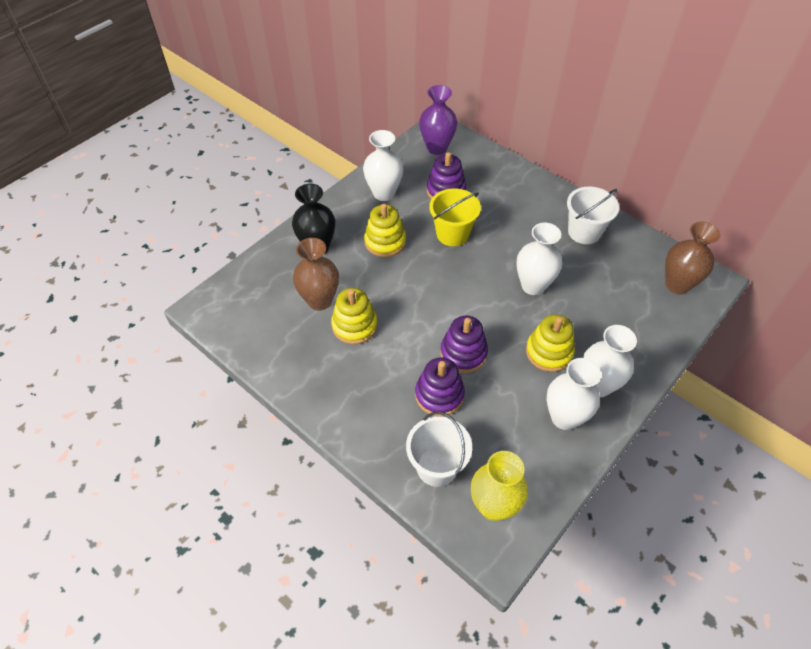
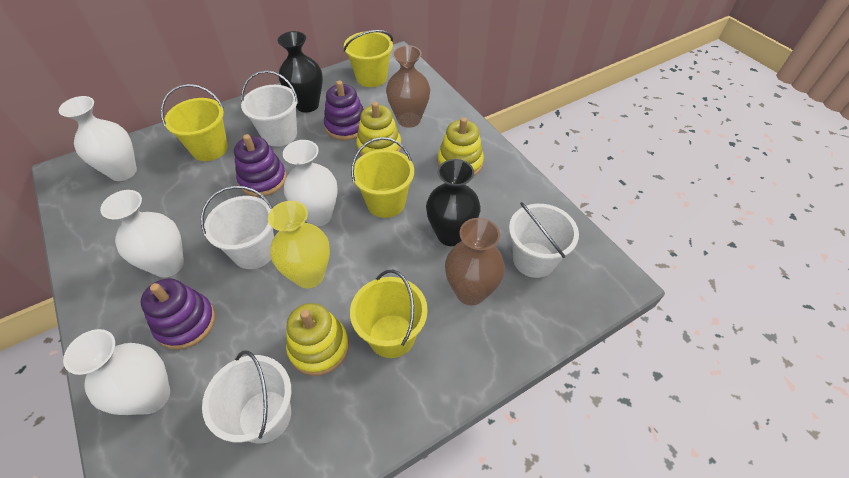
black vase: [292,184,335,254] = 1 -> [277,31,323,113] [426,159,481,246] = 2
purple vase: [419,85,457,155] = 1 -> none = 0
white bucket: [406,411,472,487] [567,187,619,244] = 2 -> [201,186,274,269] [202,351,291,444] [241,70,298,147] [509,202,579,278] = 4
yellow bucket: [429,188,481,246] = 1 -> [161,84,228,161] [344,30,393,87] [350,270,428,358] [351,137,414,218] = 4

